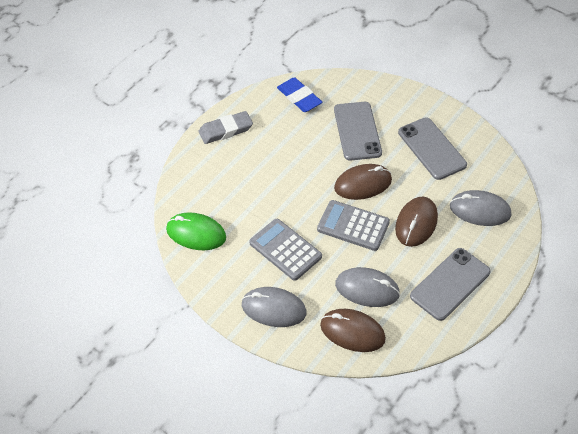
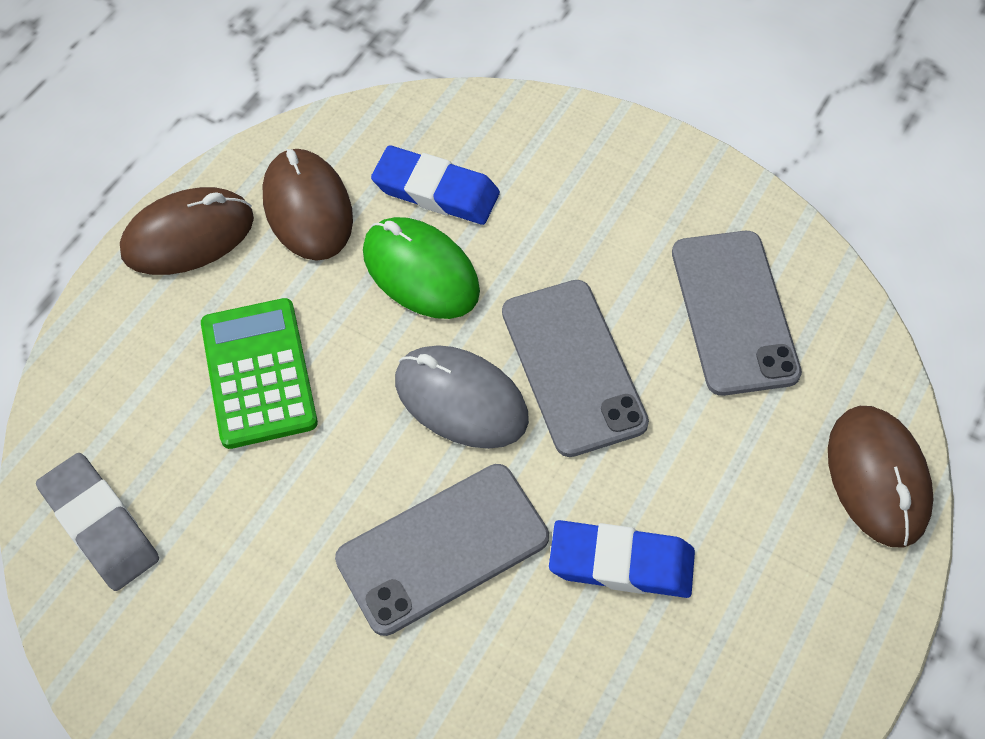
blue eraser: [277,77,322,112] = 1 -> [371,145,500,225] [549,520,695,598] = 2
green calculator: none = 0 -> [201,298,318,449] = 1
grey calculator: [249,219,322,281] [317,200,390,251] = 2 -> none = 0
grey mouse: [242,287,307,327] [335,267,400,307] [450,190,511,226] = 3 -> [395,345,529,449] = 1

